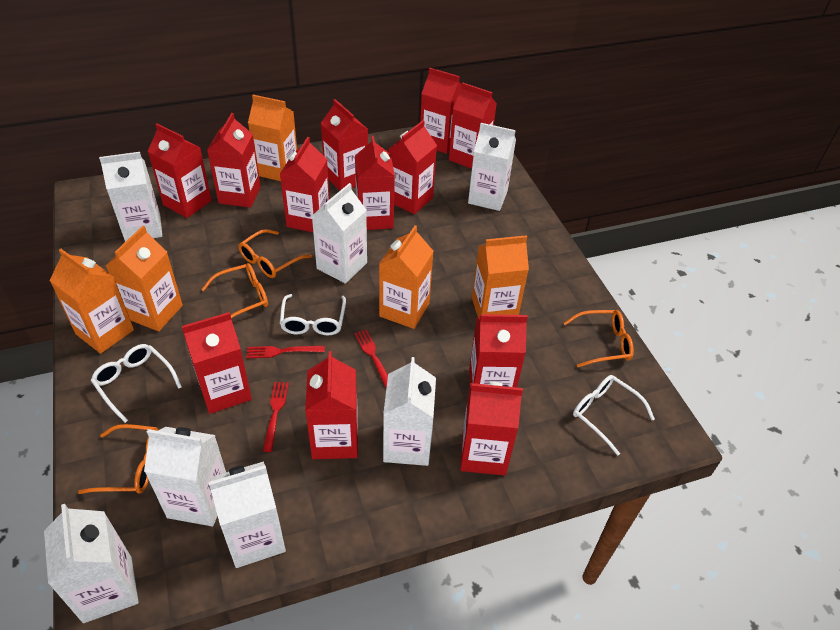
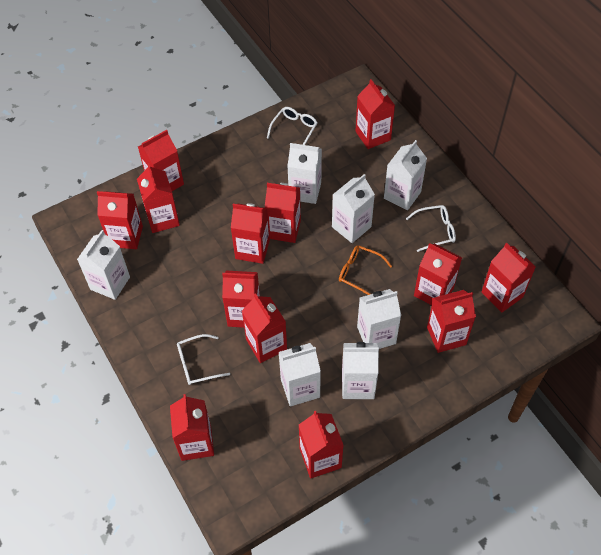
orange carton: [50,249,134,354] [105,226,183,331] [248,95,297,181] [379,225,434,329] [472,235,529,317] = 5 -> none = 0
orange glasses: [78,424,158,494] [201,263,268,318] [238,229,312,278] [564,310,634,367] = 4 -> [339,246,392,295] = 1
red carton: [147,123,212,218] [182,312,252,414] [207,113,261,208] [280,137,330,232] [305,351,358,459] [321,99,368,191] [355,136,395,230] [388,120,437,214] [420,68,462,154] [449,82,497,169] [460,381,523,476] [469,314,528,387] = 12 -> [97,191,143,249] [137,163,180,233] [138,130,184,191] [170,394,214,461] [222,271,260,328] [231,203,270,264] [242,293,287,363] [265,183,301,243] [299,411,344,478] [355,79,395,149] [414,243,462,305] [427,290,476,353] [481,243,536,312] = 13
red fork: [246,346,325,358] [263,382,289,452] [354,329,388,388] = 3 -> none = 0

